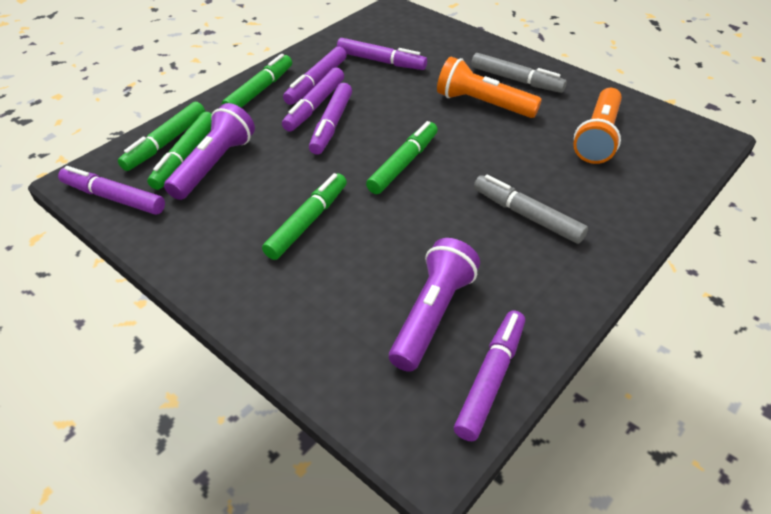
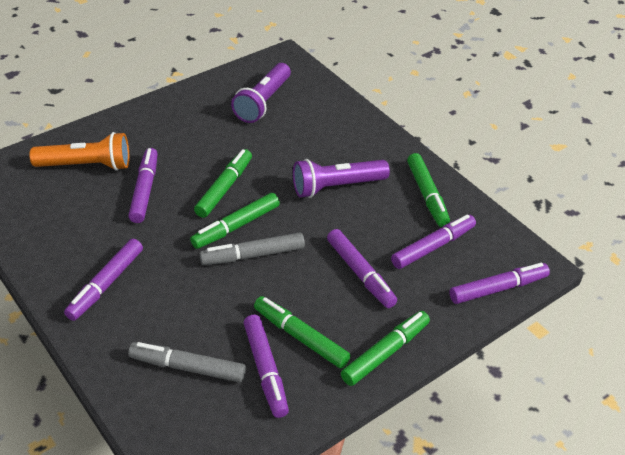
orange flashlight: [437,57,542,118] [573,88,622,164] = 2 -> [29,132,129,171] = 1

